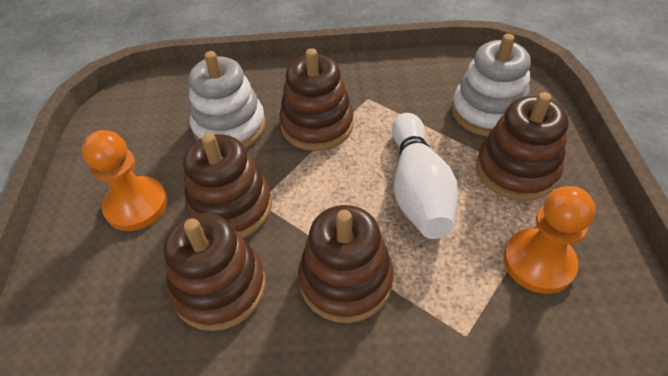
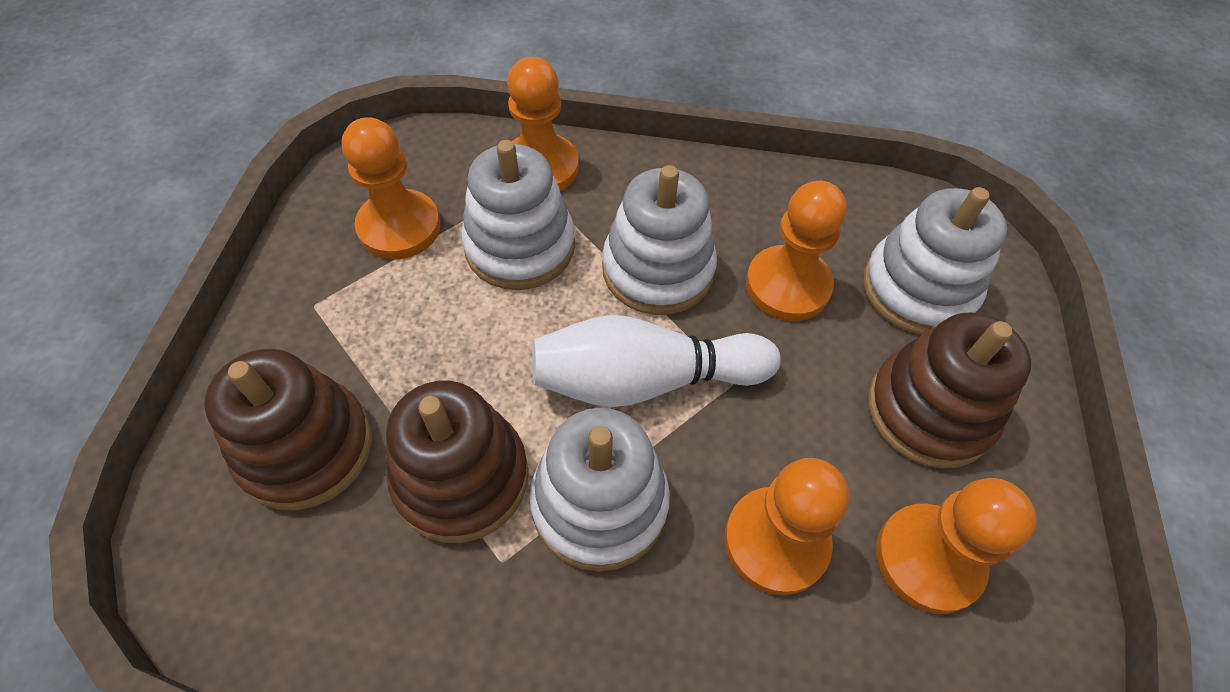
brown stacking toy: [164,213,266,331] [183,133,272,238] [279,48,354,151] [298,205,393,323] [476,92,569,201] = 5 -> [204,349,372,511] [386,381,528,543] [868,312,1031,468] = 3
orange pawn: [82,130,168,231] [503,186,596,294] = 2 -> [342,117,441,260] [507,57,579,191] [724,458,849,595] [746,181,847,321] [876,478,1037,614] = 5
white stacking toy: [189,51,266,148] [452,34,531,136] = 2 -> [461,140,575,290] [529,408,670,572] [602,165,717,315] [863,187,1007,334] = 4

